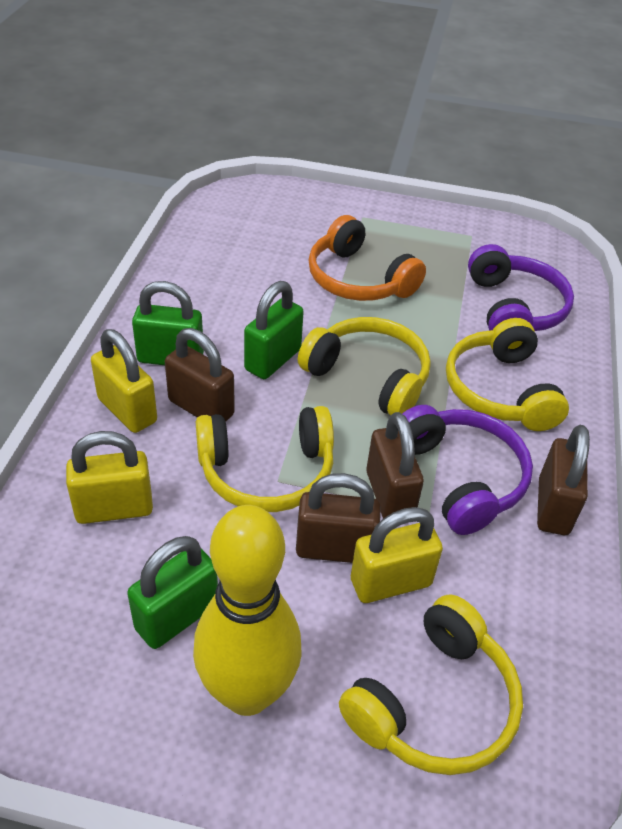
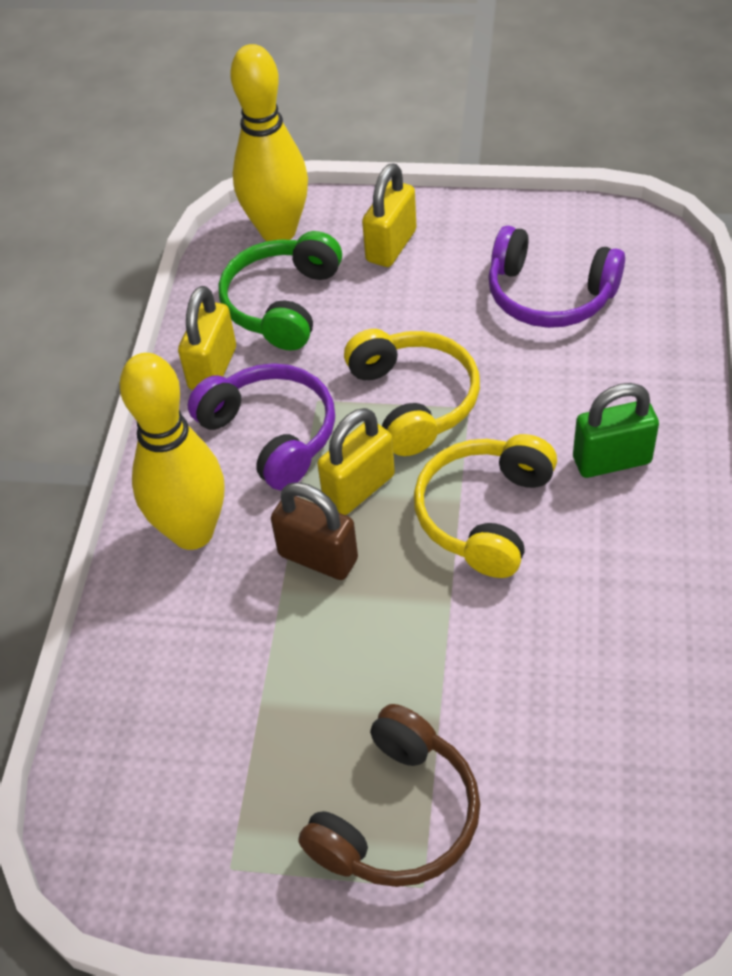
brown headphones: none = 0 -> [298,704,480,887] = 1
brown padlock: [165,328,235,422] [296,473,381,563] [366,412,424,518] [537,425,590,535] = 4 -> [271,482,358,580] = 1
green headphones: none = 0 -> [218,231,342,351] = 1
green padlock: [127,536,218,649] [132,281,204,365] [244,281,303,379] = 3 -> [573,383,659,478] = 1
orange headphones: [308,215,426,301] = 1 -> none = 0
yellow bowling pin: [193,505,302,716] = 1 -> [120,353,224,550] [230,44,308,241] = 2
yellow headphones: [196,406,334,512] [298,317,431,416] [339,595,523,775] [446,318,569,431] = 4 -> [344,329,480,456] [414,434,557,578] = 2

